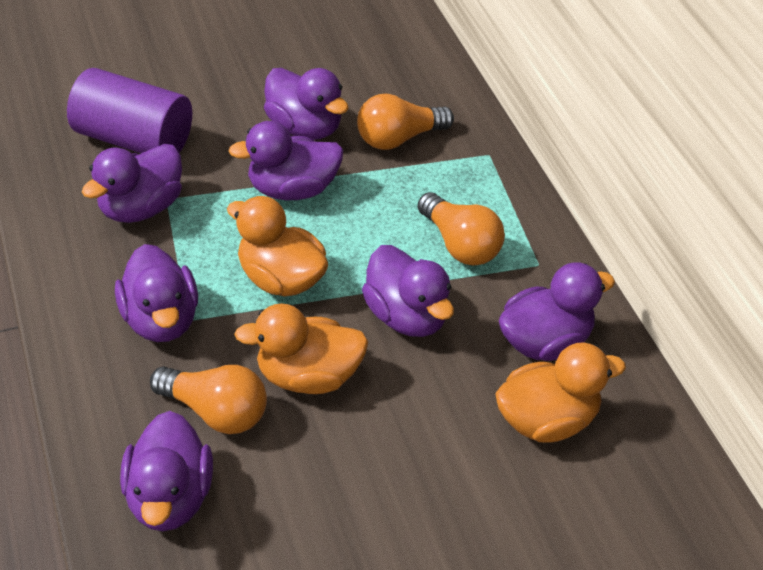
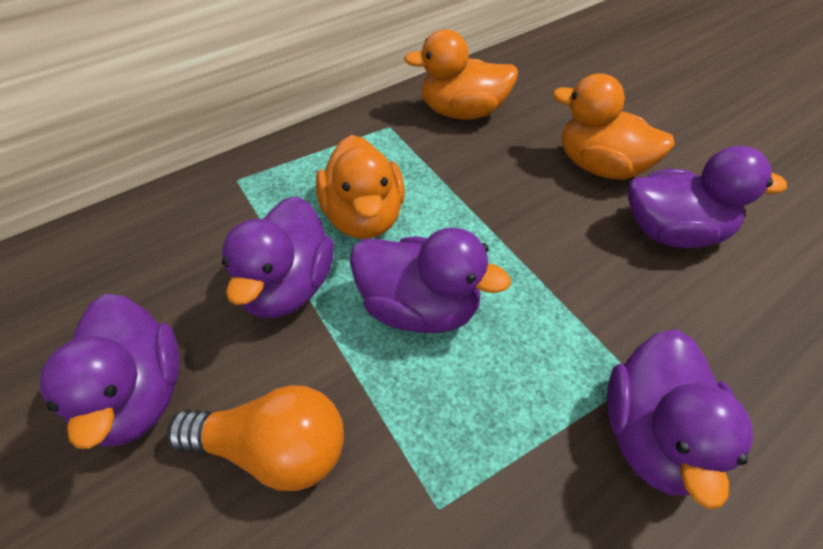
orange light bulb: [150,365,267,434] [357,93,454,150] [418,192,505,266] = 3 -> [167,385,344,491] = 1
purple cylinder: [67,68,192,153] = 1 -> none = 0
purple duck: [82,144,182,223] [115,244,198,342] [120,411,213,531] [228,121,343,200] [264,68,349,140] [362,245,454,337] [499,262,615,361] = 7 -> [40,294,180,449] [222,196,334,318] [350,228,511,333] [607,329,753,509] [628,146,787,248] = 5

